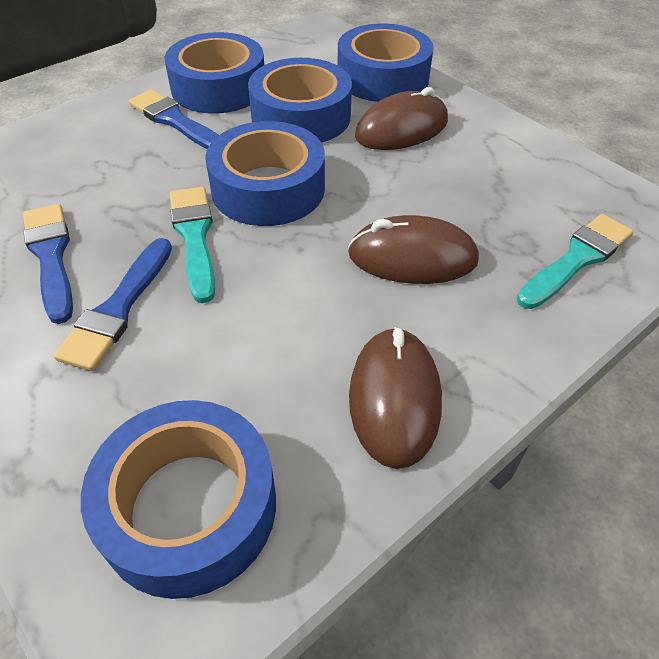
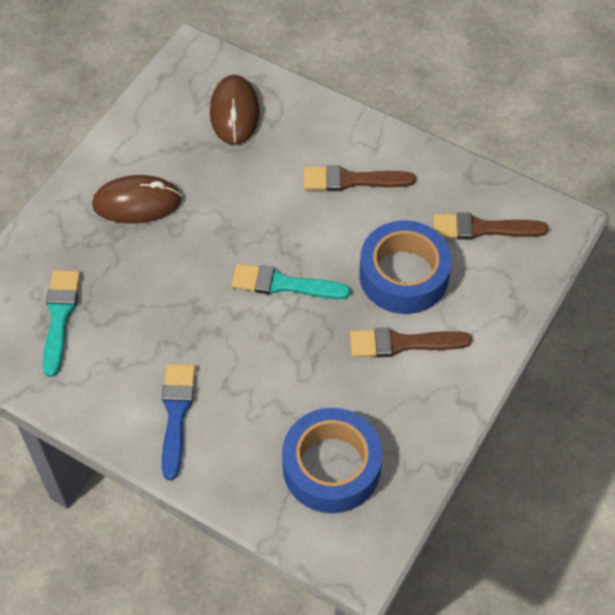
blue brush: [23,204,73,324] [54,238,172,371] [129,90,219,149] = 3 -> [162,364,195,480] = 1
blue tape: [81,400,276,599] [165,32,264,113] [205,121,325,226] [248,58,352,143] [337,24,434,102] = 5 -> [282,408,382,513] [359,220,452,314] = 2
brown brush: none = 0 -> [304,165,416,191] [350,328,472,357] [433,213,549,240] = 3
brown mouse: [348,215,479,284] [349,327,442,469] [355,87,448,150] = 3 -> [92,175,182,224] [210,75,260,145] = 2

